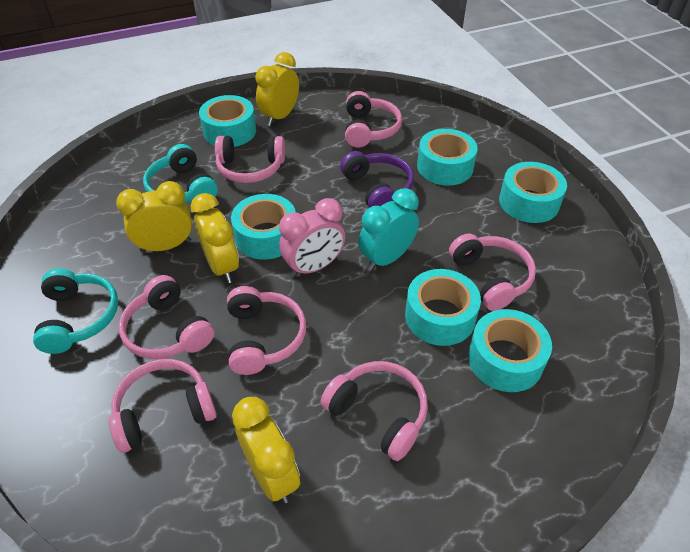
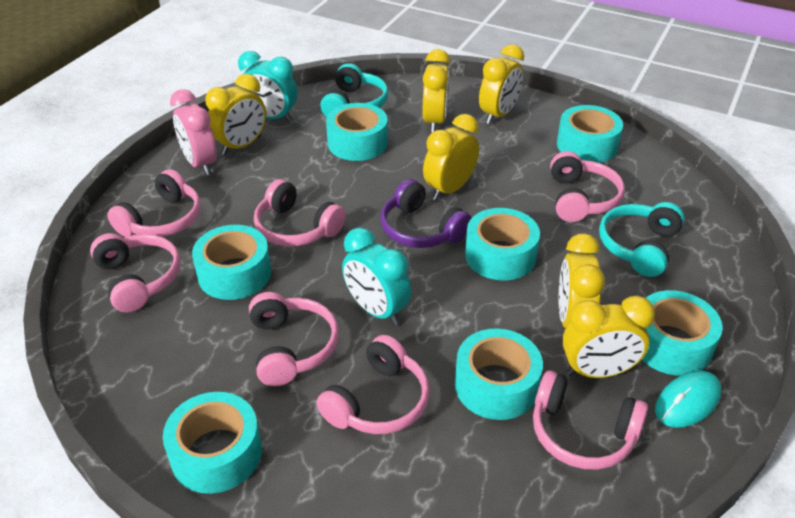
turquoise clock: [358,188,419,271] = 1 -> [238,51,298,122] [342,227,411,325] = 2
turquoise mouse: none = 0 -> [655,370,721,428] = 1
turquoise tape: [199,95,256,147] [231,194,296,260] [405,269,481,346] [417,129,478,185] [468,309,552,392] [499,162,567,223] = 6 -> [163,392,262,494] [192,225,271,300] [326,103,388,161] [455,328,543,420] [465,208,540,280] [557,105,623,163] [642,290,723,376] = 7
yellow clock: [116,181,192,253] [190,193,239,283] [232,397,300,503] [255,52,299,126] = 4 -> [205,74,266,155] [423,49,450,132] [423,114,479,200] [479,44,524,124] [559,233,605,328] [562,296,655,378] = 6

